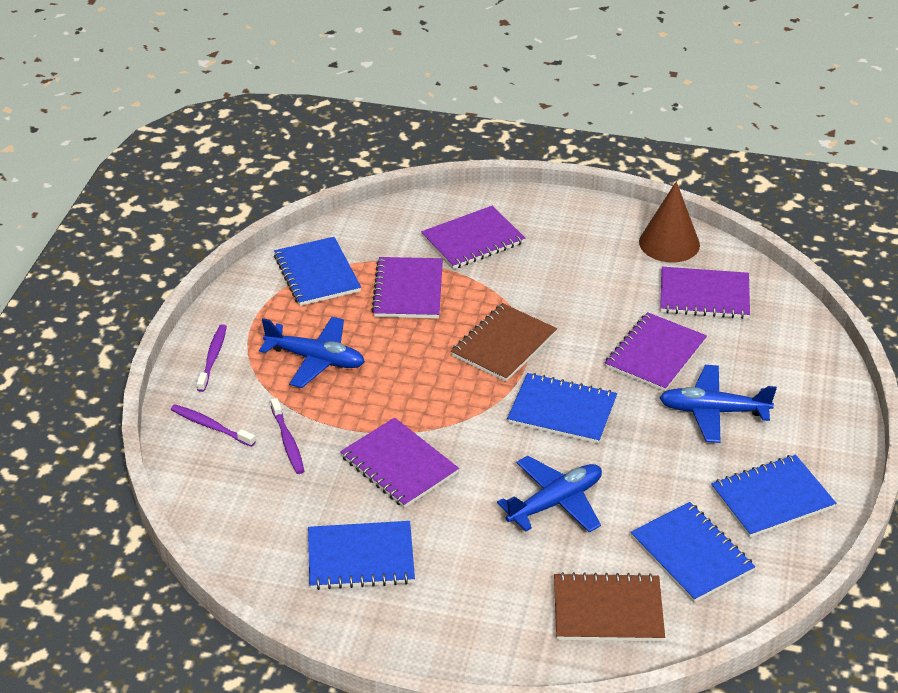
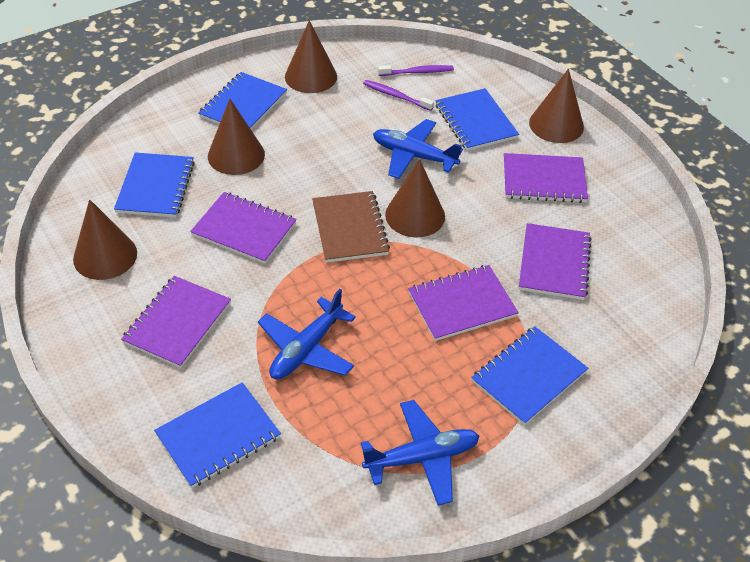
brown cone: [639,181,700,262] = 1 -> [73,199,137,280] [208,99,265,175] [285,20,337,93] [385,159,445,237] [529,69,584,143] = 5
brown notebook: [451,303,557,382] [554,572,665,641] = 2 -> [312,191,390,263] = 1
purple toothbrush: [171,404,256,447] [197,324,227,392] [271,398,304,474] = 3 -> [363,80,434,111] [378,65,454,76] = 2

